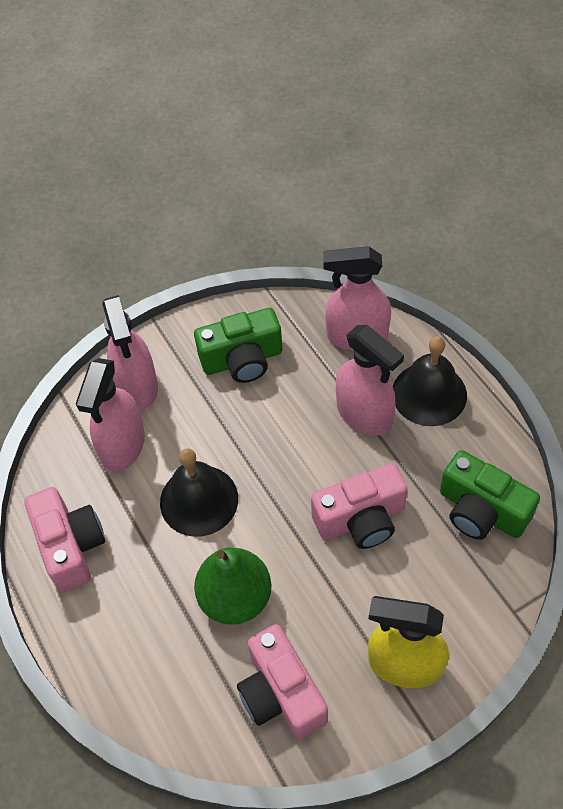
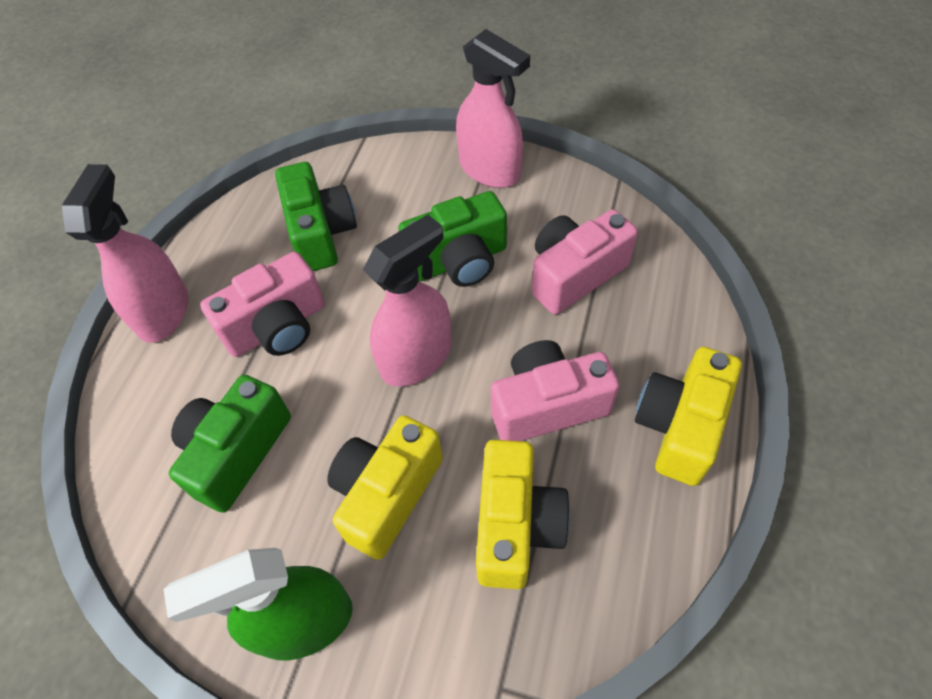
black bell: [160,448,238,537] [393,336,467,426] = 2 -> none = 0
green camera: [194,308,283,383] [440,450,540,540] = 2 -> [169,375,291,513] [275,162,357,271] [398,191,507,287] = 3
green pear: [194,548,272,625] = 1 -> none = 0
green spray bottle: none = 0 -> [164,548,353,660] = 1
pink spray bottle: [76,358,145,472] [102,295,158,410] [323,246,391,350] [336,325,404,436] = 4 -> [62,164,188,343] [363,215,452,387] [456,29,530,188] = 3
yellow camera: none = 0 -> [327,415,443,560] [476,440,570,589] [635,347,742,486] = 3
yellow spray bottle: [368,596,449,688] = 1 -> none = 0

